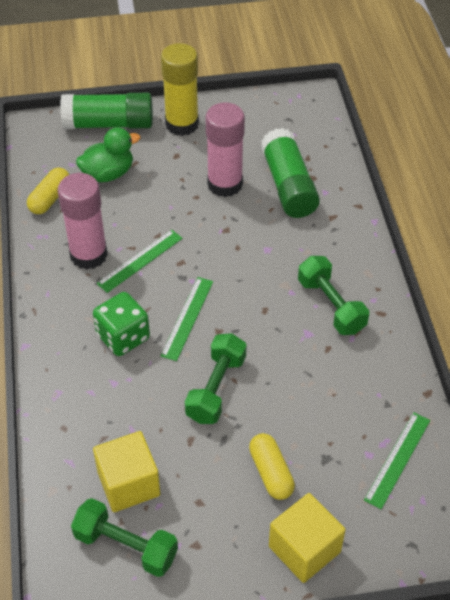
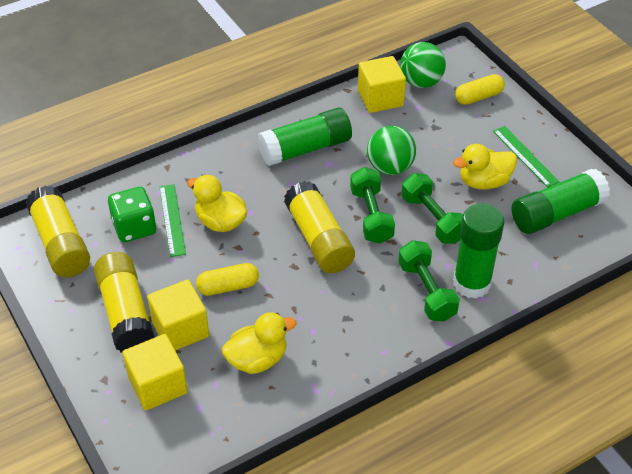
green ball: none = 0 -> [367,126,416,175] [400,42,446,88] = 2
green duck: [76,128,141,182] = 1 -> none = 0
green glue stick: [60,93,153,129] [261,128,320,218] = 2 -> [257,107,352,166] [453,203,504,299] [511,169,610,234] = 3
green ruler: [97,230,183,293] [161,277,213,361] [364,412,430,509] = 3 -> [159,184,186,257] [493,126,560,187] = 2
pink glue stick: [57,173,108,269] [206,102,245,197] = 2 -> none = 0
yellow cube: [93,431,160,512] [269,493,346,583] = 2 -> [122,334,188,411] [147,279,209,350] [358,56,406,113] = 3
yellow duck: none = 0 -> [187,175,247,232] [222,312,296,374] [453,144,517,189] = 3
yellow glue stick: [161,43,199,136] = 1 -> [26,186,90,277] [94,252,155,353] [284,181,355,273] = 3

